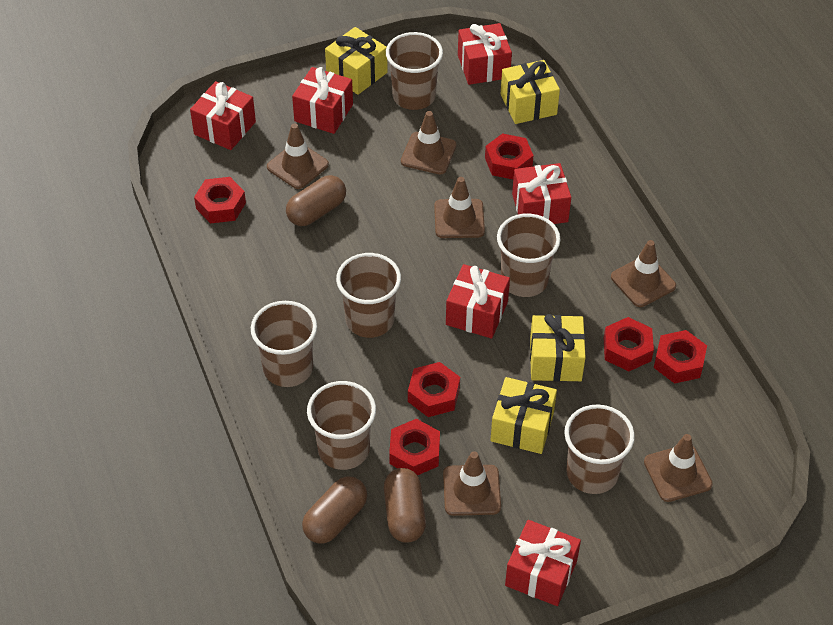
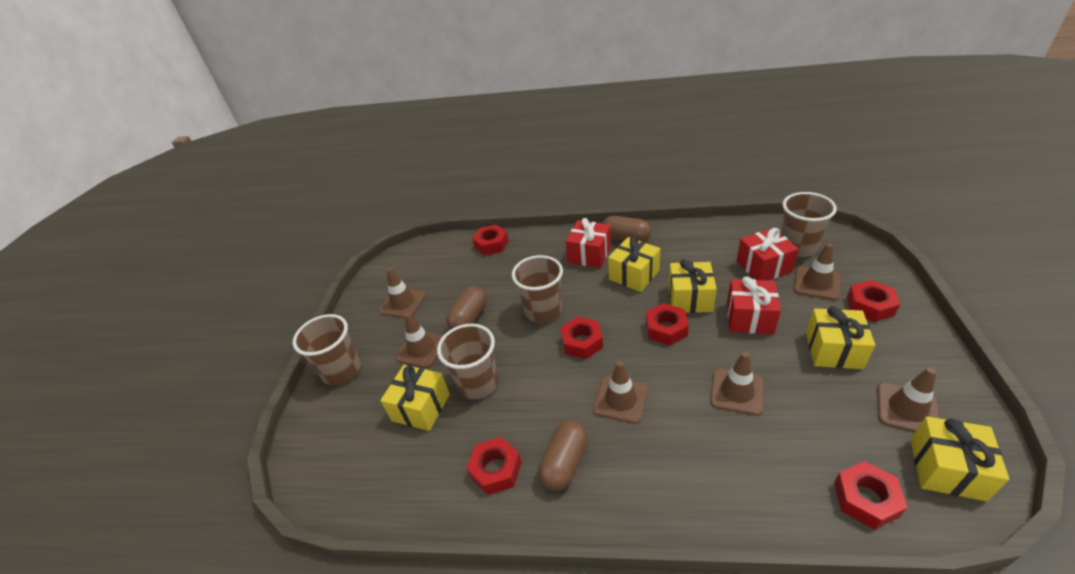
brown cup: [251,301,317,387] [307,381,376,470] [336,253,401,338] [386,32,443,110] [497,213,561,297] [564,405,635,494] = 6 -> [293,314,361,385] [437,324,498,399] [512,255,563,323] [781,192,837,257] = 4
red gift: [190,81,256,150] [292,67,353,134] [446,264,510,339] [458,23,512,85] [505,520,581,606] [512,163,571,224] = 6 -> [566,218,611,268] [727,276,781,334] [736,228,799,280] = 3
yellow gift: [325,27,388,95] [490,377,557,454] [501,60,560,124] [530,314,586,381] = 4 -> [380,365,450,431] [608,236,660,292] [669,259,717,313] [806,306,875,369] [910,416,1009,501] = 5

